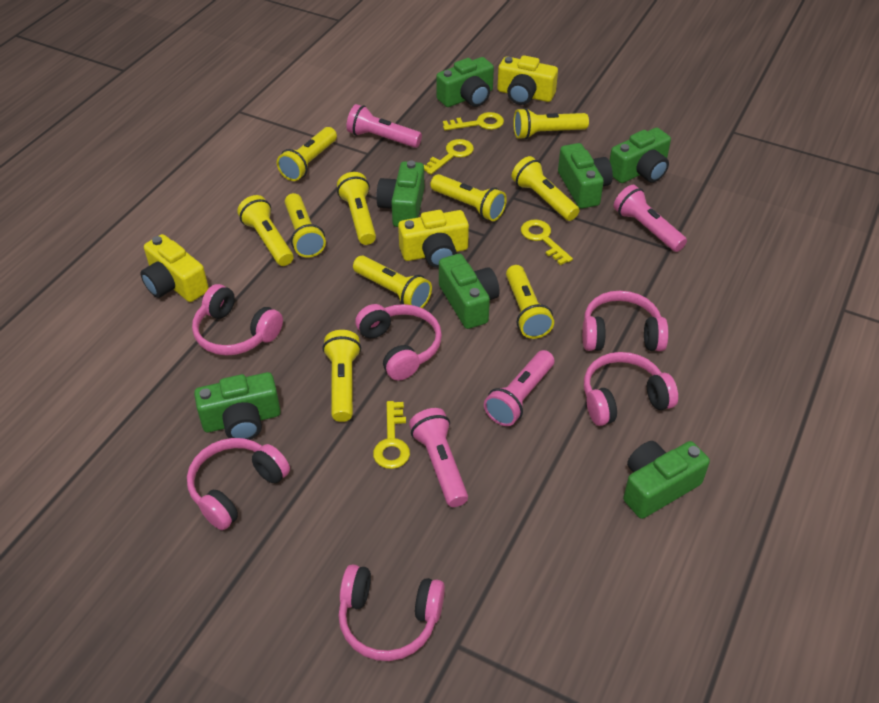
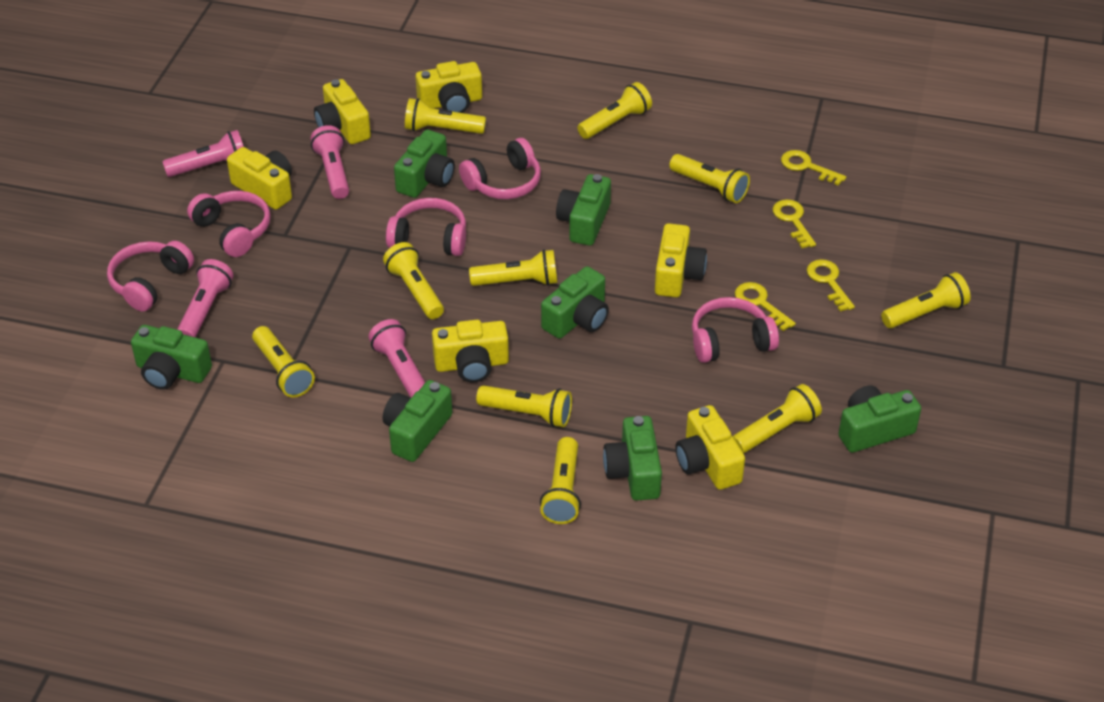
pink headphones: [187,438,290,530] [192,284,283,356] [338,564,445,661] [355,304,442,381] [582,291,669,351] [584,352,678,426] = 6 -> [107,241,194,312] [187,191,270,257] [386,198,466,256] [459,138,541,199] [692,297,779,363] = 5
yellow camera: [140,234,209,302] [398,210,469,268] [497,55,558,105] = 3 -> [227,147,292,210] [314,79,371,144] [416,61,482,113] [432,320,509,382] [655,223,707,297] [675,405,745,490] = 6

